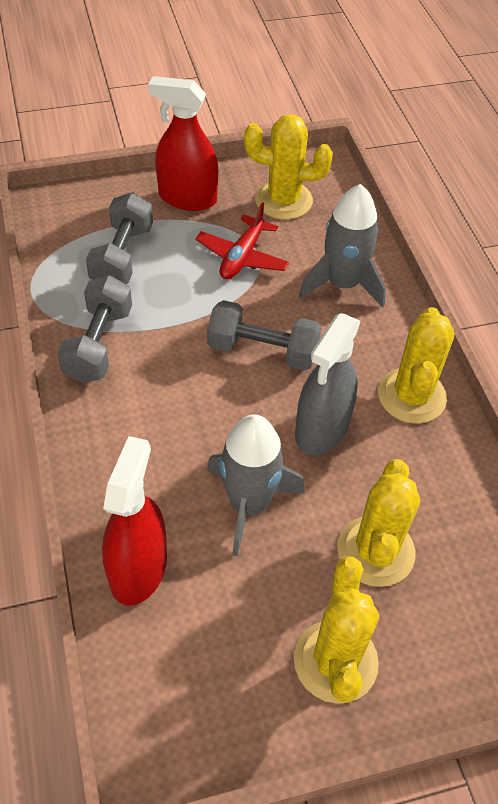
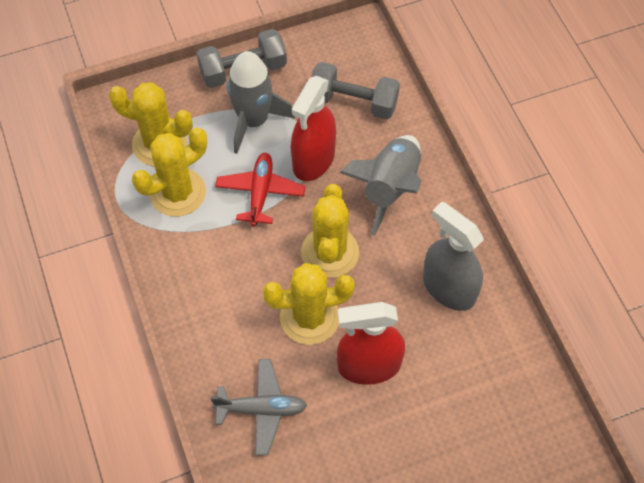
grey dumbbell: [57,275,132,383] [86,192,153,284] [207,300,321,370] = 3 -> [197,29,287,88] [311,62,400,119] = 2
grey plane: none = 0 -> [211,359,307,455] = 1

